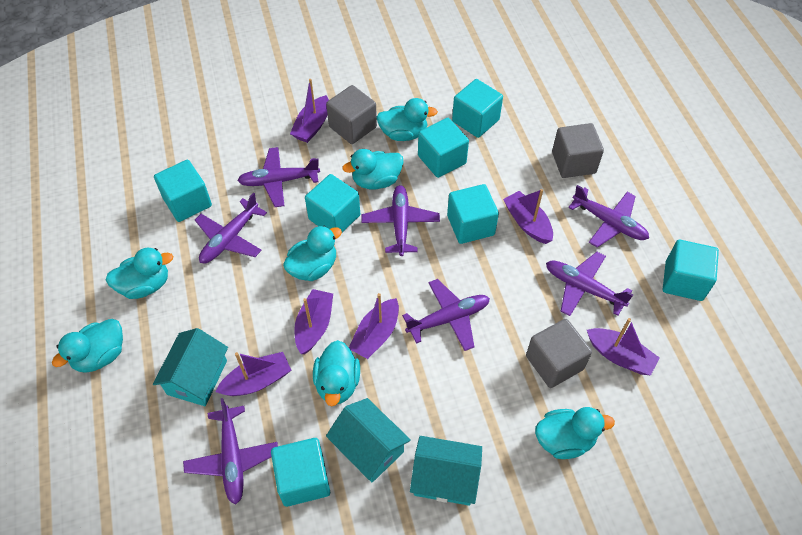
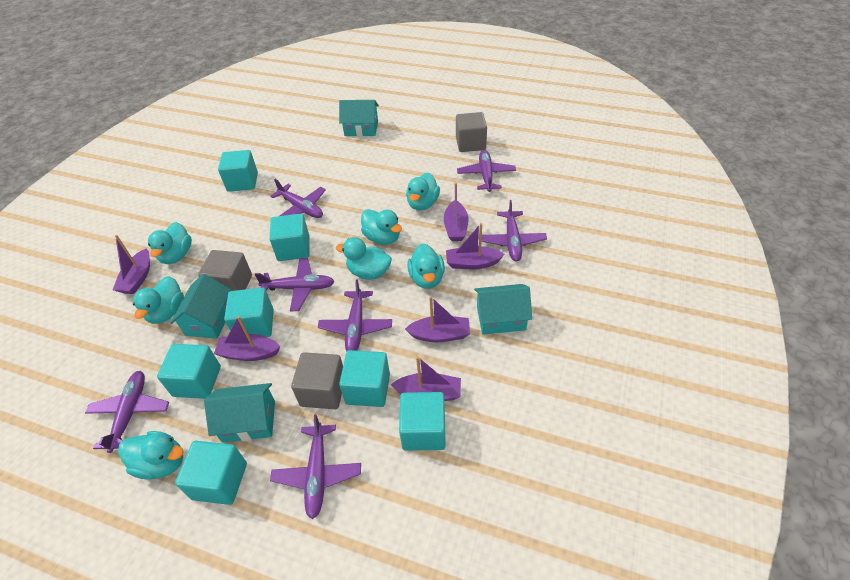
turquoise house: [153,328,228,406] [326,398,411,482] [410,436,482,506] = 3 -> [170,274,231,339] [204,383,275,443] [339,100,379,136] [474,284,532,335] = 4

